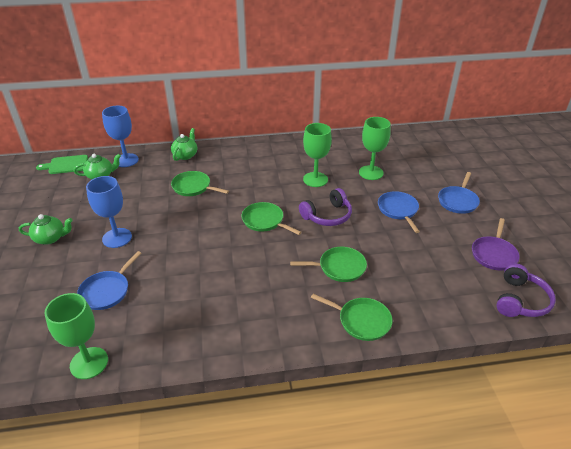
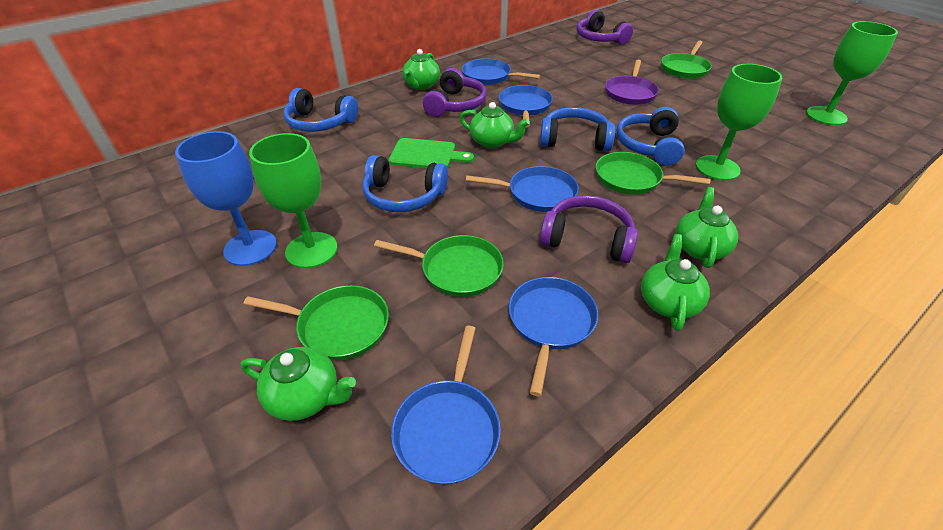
blue goblet: [86,176,132,248] [102,106,139,167] = 2 -> [175,131,277,266] = 1
blue headphones: none = 0 -> [283,88,358,132] [363,155,448,212] [540,107,615,152] [616,107,685,166] = 4
blue pan: [77,251,142,310] [378,191,420,233] [438,172,480,214] = 3 -> [391,325,501,484] [462,59,541,85] [466,166,579,212] [499,85,553,127] [508,277,598,396] = 5
green teapot: [19,214,73,245] [74,154,121,179] [171,128,197,161] = 3 -> [241,347,356,421] [402,49,440,90] [460,102,530,148] [641,234,710,331] [675,187,738,268] = 5
purple headphones: [299,188,352,226] [496,263,556,317] = 2 -> [423,68,487,117] [540,195,638,263] [577,10,633,45] = 3

